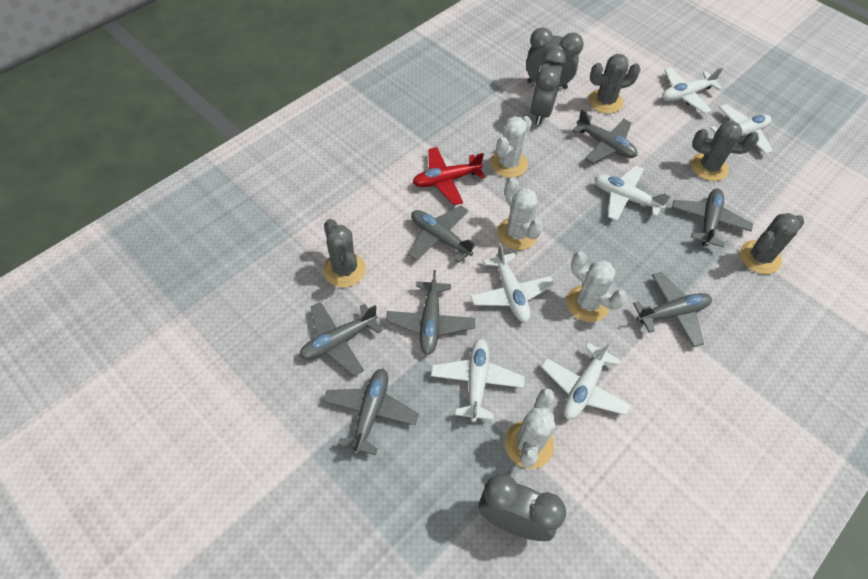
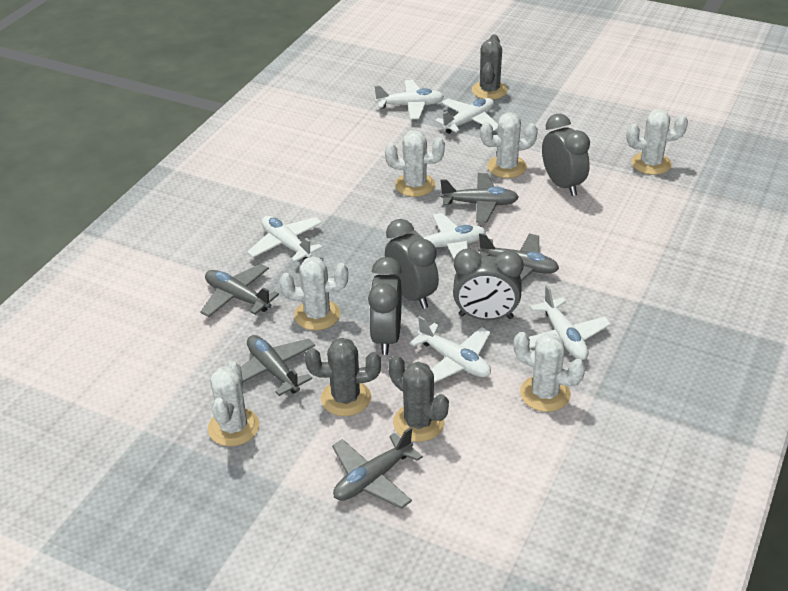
grey cactus: [323,219,366,287] [588,54,641,114] [691,121,759,181] [740,213,804,274] = 4 -> [305,338,381,416] [388,355,449,442] [472,34,508,100] = 3
grey clock: [479,474,566,541] [526,27,584,89] [530,47,566,125] = 3 -> [368,257,402,355] [385,219,439,309] [453,248,524,320] [542,114,590,196] = 4
grey plane: [299,302,383,376] [323,369,419,455] [386,270,475,355] [409,206,480,263] [572,109,638,164] [633,272,712,347] [672,189,753,248] = 7 -> [200,264,279,317] [241,335,315,396] [332,427,423,509] [440,173,519,223] [478,233,559,281] = 5
red plane: [412,147,485,205] = 1 -> none = 0
white cactus: [490,116,532,178] [497,177,543,250] [505,388,555,469] [566,251,627,322] = 4 -> [208,361,259,446] [279,256,348,330] [385,130,445,197] [480,113,538,178] [514,332,585,412] [627,109,688,175] = 6

